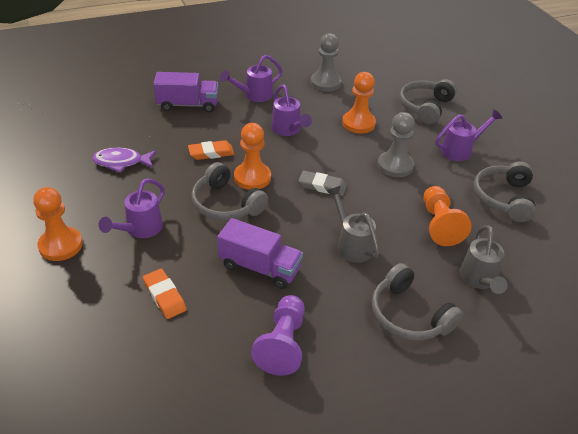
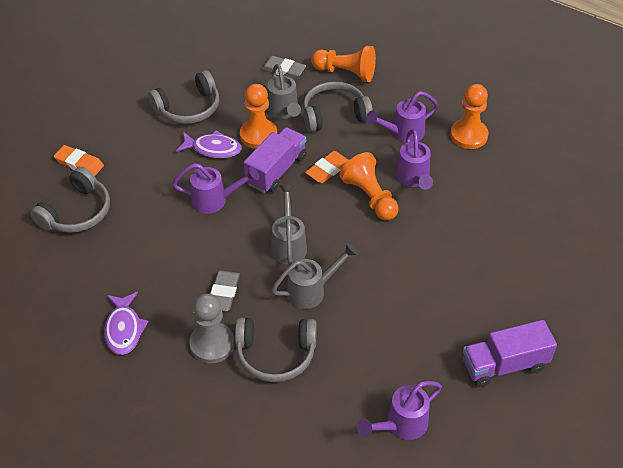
grey eraser: [299,171,347,196] = 1 -> [210,270,240,311] [261,56,306,79] = 2
grey pawn: [311,33,341,92] [377,112,415,177] = 2 -> [189,294,235,363] = 1
grey watering can: [327,186,380,263] [460,225,508,294] = 2 -> [267,64,301,119] [271,185,307,265] [271,243,358,309] = 3
purple fish: [92,148,156,172] = 1 -> [104,292,149,355] [176,130,242,158] = 2
purple pawn: [251,295,305,376] = 1 -> none = 0

